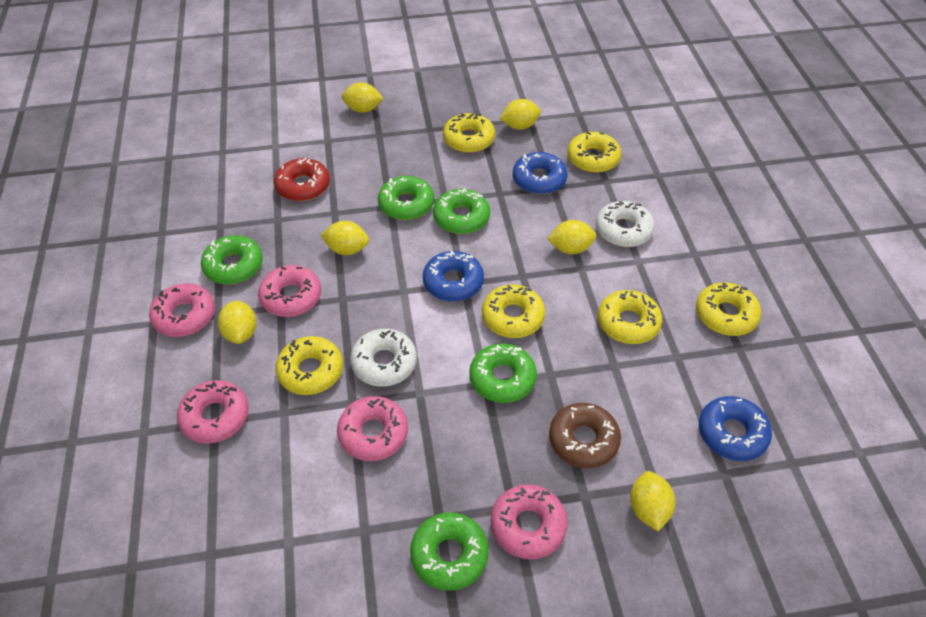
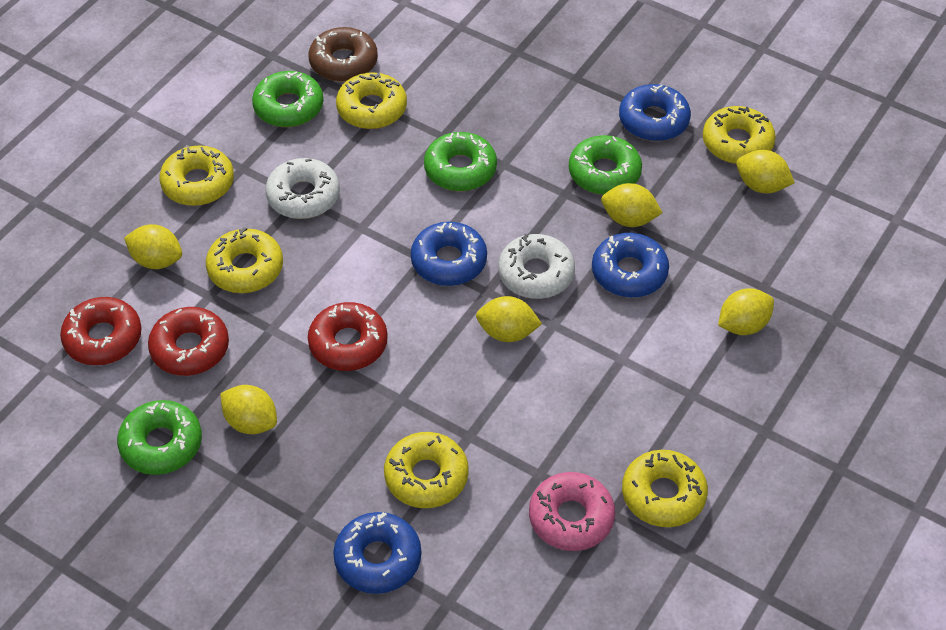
blue donut: [423,251,484,302] [513,152,568,194] [699,396,772,461] = 3 -> [333,512,421,594] [411,222,487,286] [592,233,669,297] [619,84,691,141] = 4
green donut: [201,235,263,285] [378,176,434,220] [410,512,489,591] [433,188,490,234] [469,343,537,403] = 5 -> [117,400,202,475] [252,71,324,127] [424,132,497,191] [569,135,642,195] = 4
pink donut: [149,283,215,337] [177,380,249,444] [258,265,321,317] [337,396,408,461] [491,484,568,559] = 5 -> [529,472,615,551] = 1
red donut: [274,158,330,201] = 1 -> [60,297,141,365] [148,307,229,376] [308,302,388,371] = 3

